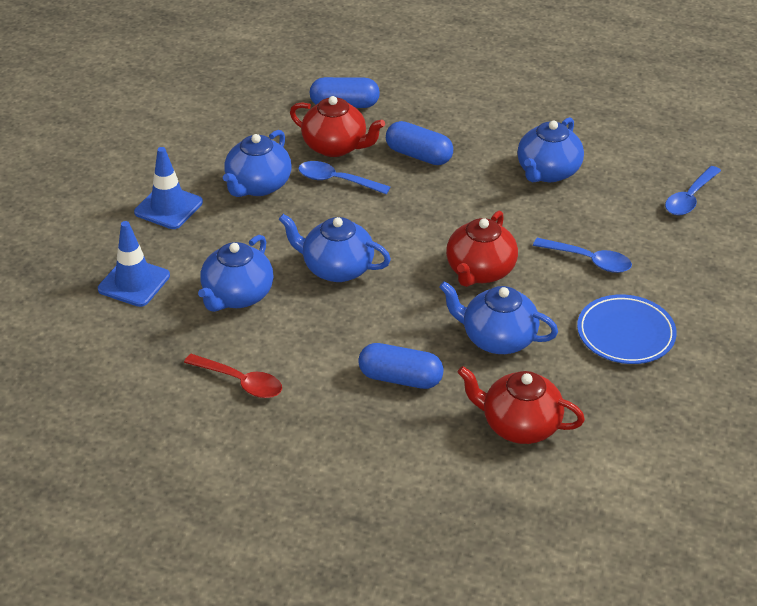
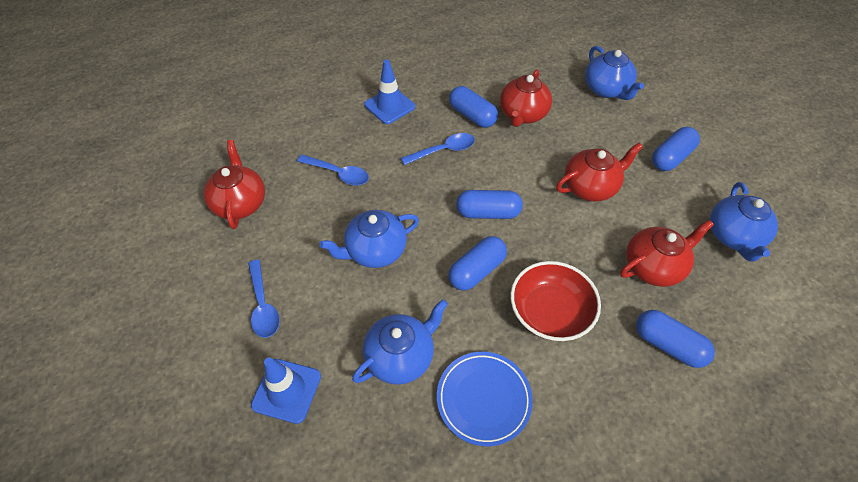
blue capsule: [310,77,380,108] [358,343,444,389] [386,121,453,165] = 3 -> [448,236,507,291] [449,86,498,128] [456,190,523,219] [636,310,715,368] [652,127,700,171] = 5
blue teapot: [198,235,273,312] [223,130,292,197] [279,214,391,282] [439,281,558,354] [517,117,584,182] = 5 -> [319,210,419,268] [352,299,448,385] [585,46,644,100] [710,182,778,262] = 4
red bowl: none = 0 -> [510,261,601,341] = 1
red spoon: [184,354,282,398] = 1 -> none = 0
red teapot: [290,96,385,157] [446,211,518,287] [458,366,585,444] = 3 -> [204,140,265,229] [500,69,552,127] [556,143,643,202] [620,220,714,287] = 4

